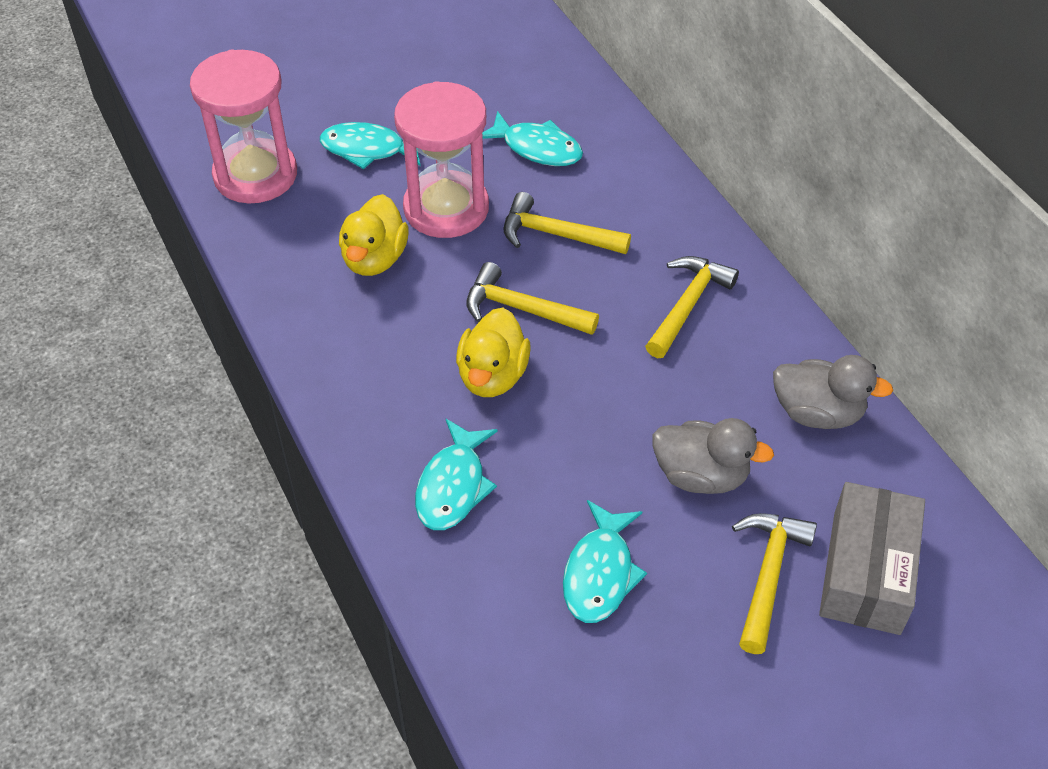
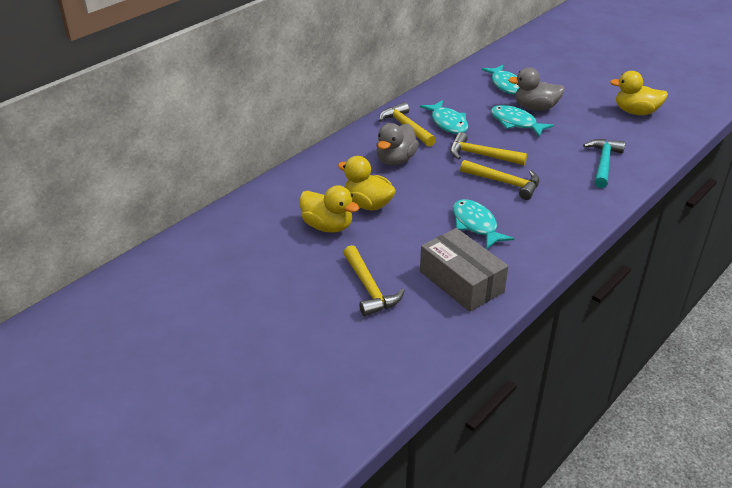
pink hourglass: [190,50,297,203] [394,81,489,238] = 2 -> none = 0
turquoise hammer: none = 0 -> [583,139,625,188] = 1
yellow duck: [339,194,409,276] [456,308,531,397] = 2 -> [299,185,359,232] [338,156,396,210] [610,71,668,115] = 3

